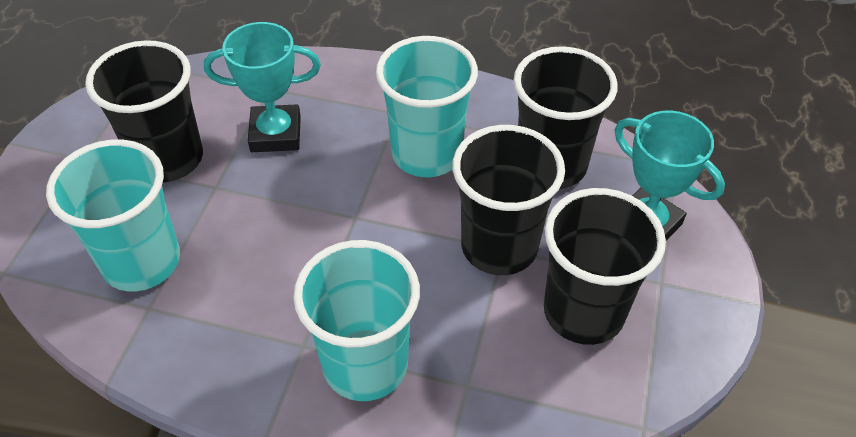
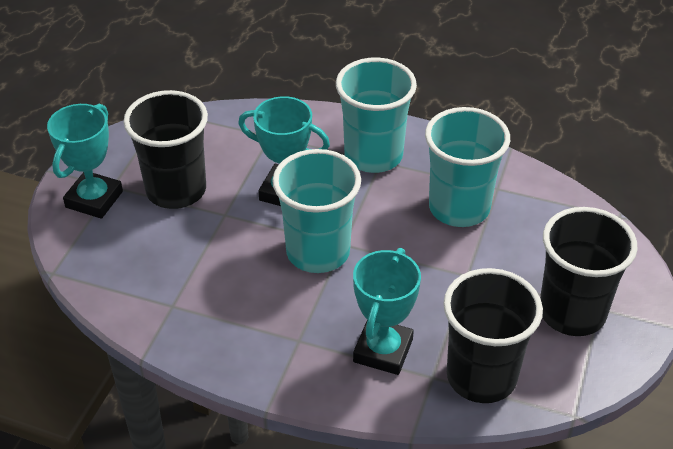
black cup: [85,40,203,183] [452,125,565,275] [513,46,617,189] [544,188,666,345] = 4 -> [123,90,208,209] [443,268,543,403] [540,207,638,336] = 3
turquoise trophy: [204,22,321,152] [614,111,725,241] = 2 -> [47,104,123,219] [238,96,330,206] [353,248,421,375] = 3

